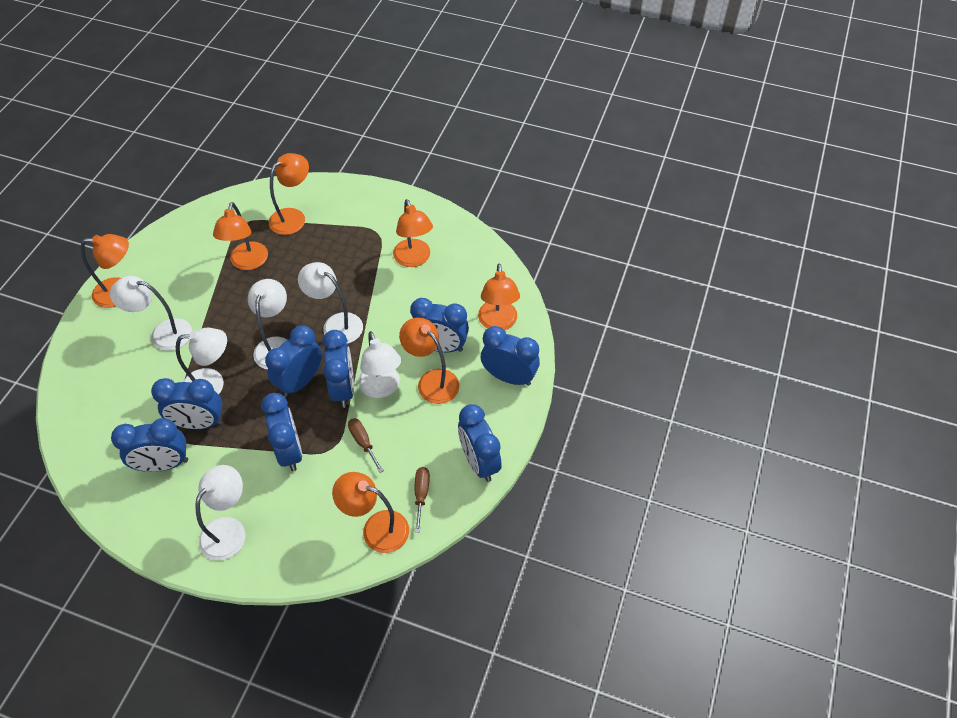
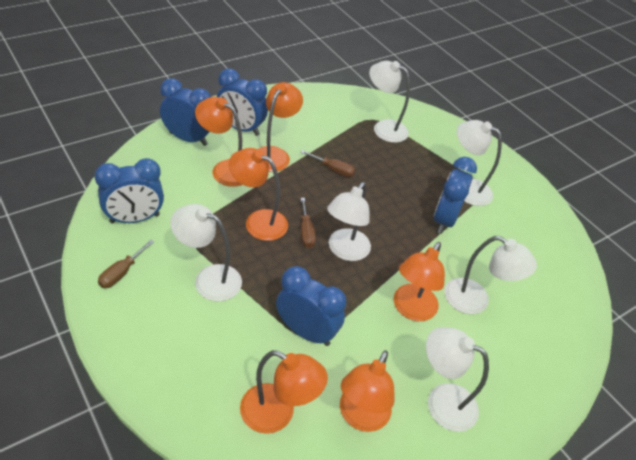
blue clock: [111,418,188,472] [151,378,223,429] [261,393,303,471] [265,325,322,397] [322,330,354,408] [410,298,469,352] [458,404,502,482] [481,326,540,386] = 8 -> [94,158,164,223] [160,78,211,146] [217,68,268,136] [276,266,346,346] [434,157,477,234] = 5
brown screwdriver: [348,418,384,473] [414,467,430,533] = 2 -> [98,240,154,288] [301,150,355,177] [301,198,316,248] = 3
orange lamp: [81,234,129,308] [213,202,268,270] [269,153,309,235] [332,472,409,553] [393,199,433,267] [399,318,460,404] [478,264,520,330] = 7 -> [195,97,242,187] [229,148,288,241] [240,350,328,434] [258,82,303,172] [340,350,395,432] [394,242,445,321] = 6

